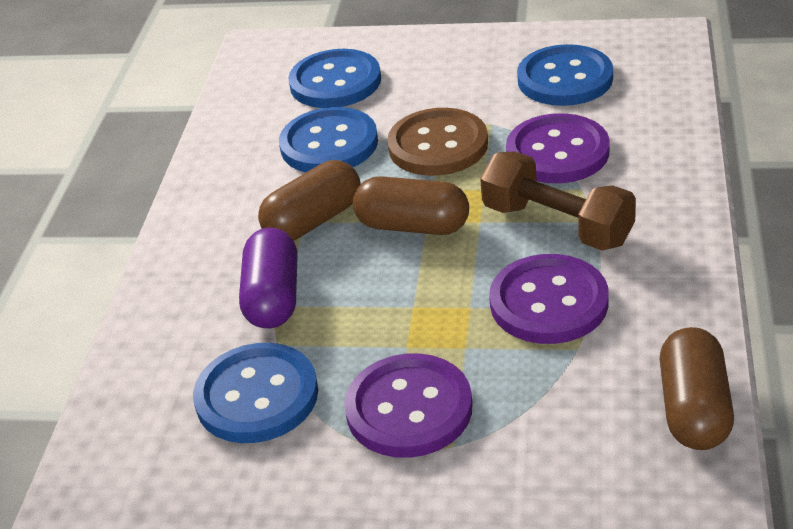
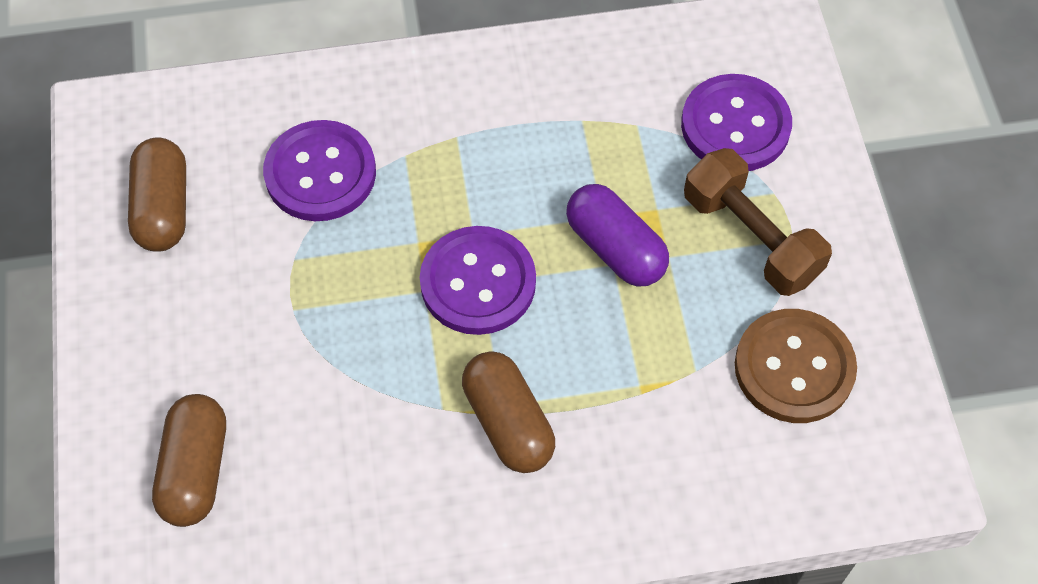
blue button: [193,343,318,443] [279,107,378,172] [288,49,381,108] [517,44,613,106] = 4 -> none = 0

